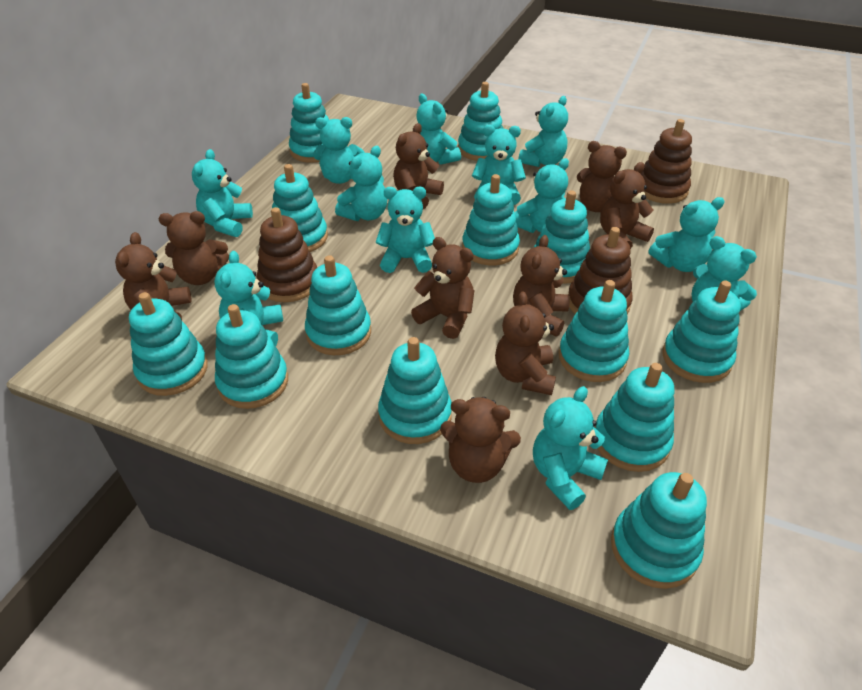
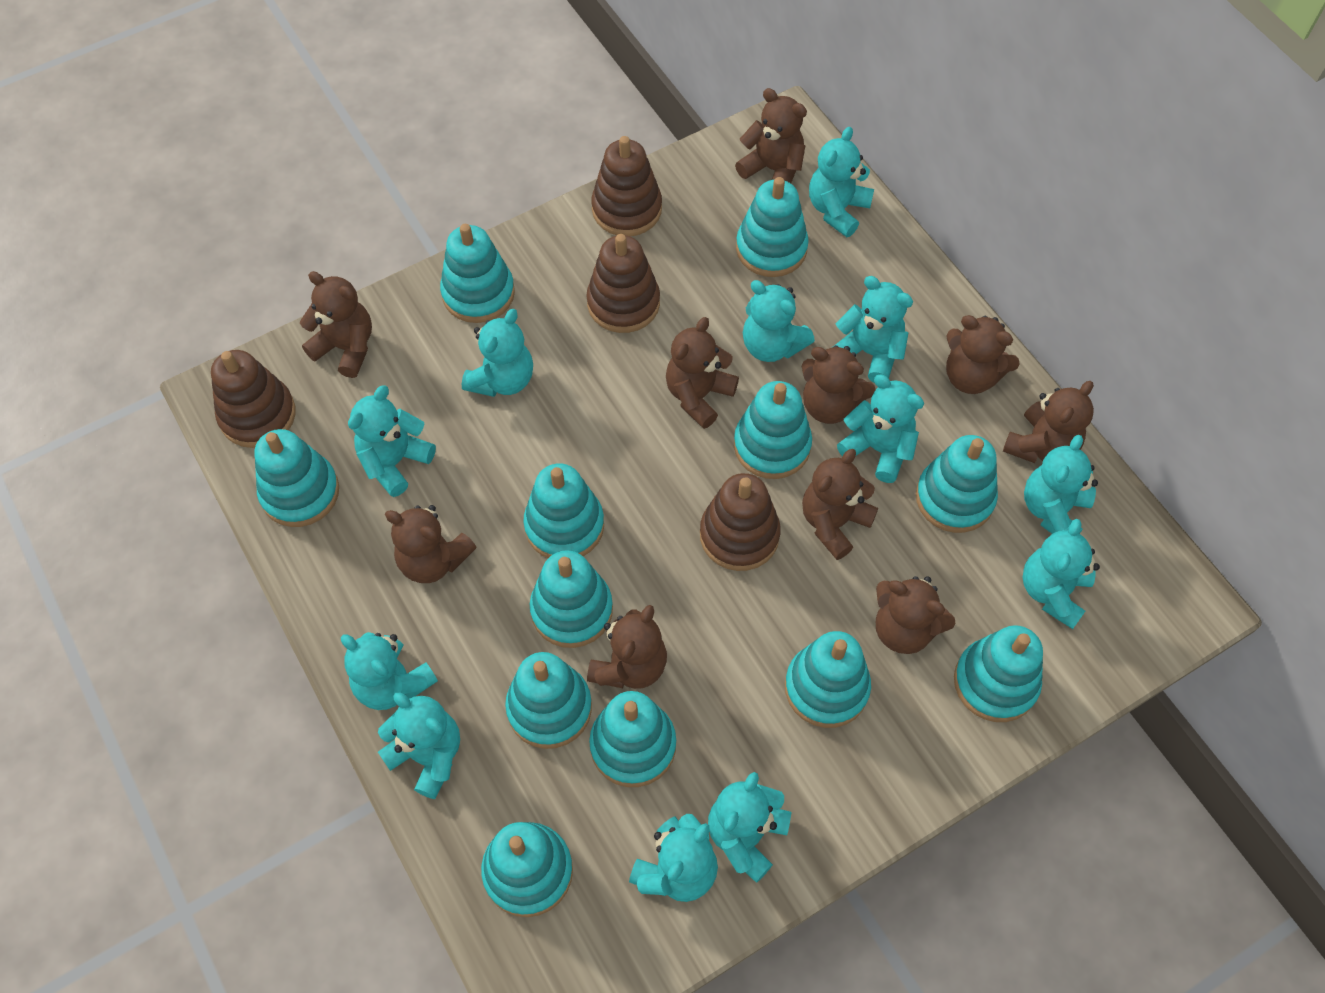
brown stacking toy: [257,207,317,302] [568,227,632,314] [641,119,692,204] = 3 -> [211,350,296,448] [586,234,660,333] [591,136,662,236] [700,473,781,571] = 4
brown teddy bear: [115,232,191,320] [159,211,229,285] [393,123,444,209] [411,237,474,339] [440,397,521,483] [495,291,556,395] [513,235,570,337] [577,141,627,212] [600,162,654,250] = 9 -> [300,271,372,378] [385,505,476,583] [587,605,667,689] [666,317,739,429] [735,88,807,183] [802,345,875,424] [802,449,878,560] [876,576,956,654] [946,315,1019,394] [1003,381,1094,463] = 10
turquoise stacking toy: [129,292,208,396] [215,304,288,409] [271,164,328,252] [289,83,329,163] [305,255,371,355] [378,337,452,444] [458,82,504,161] [462,174,520,265] [533,190,590,284] [559,280,629,382] [595,363,674,472] [611,472,707,589] [663,281,741,383] = 13 -> [255,429,339,527] [440,224,515,323] [481,822,573,917] [505,652,592,749] [523,463,604,558] [530,550,613,648] [589,691,676,787] [734,381,812,479] [736,177,809,277] [785,631,871,728] [916,435,998,533] [954,625,1043,722] = 12

